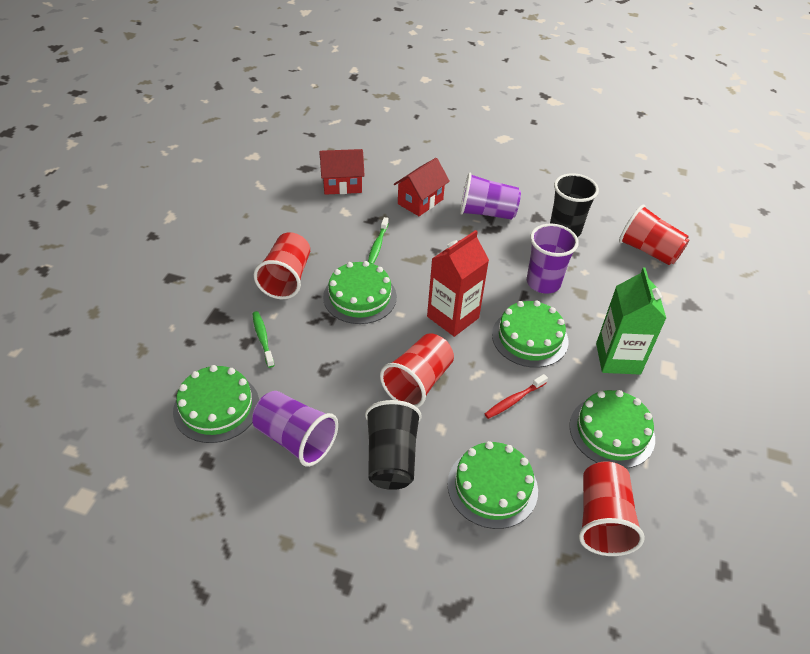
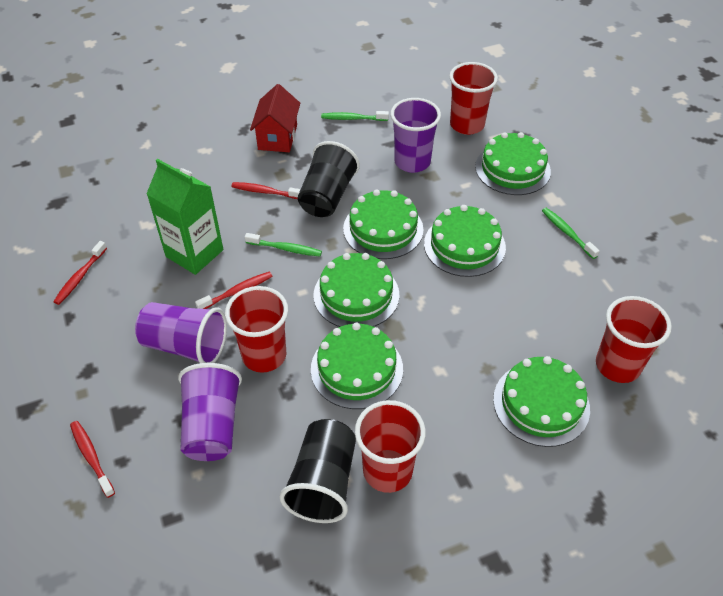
green cake: [173,365,259,443] [323,261,397,324] [447,441,538,529] [492,301,569,368] [569,390,655,468] = 5 -> [311,323,403,409] [314,253,400,327] [343,189,423,259] [424,205,506,277] [475,132,551,195] [493,356,590,447] = 6
green toothbrush: [252,311,275,368] [368,217,389,264] = 2 -> [245,233,322,256] [321,111,389,121] [542,208,600,259] = 3
red carton: [427,230,489,337] = 1 -> none = 0
red house: [320,149,365,195] [394,158,450,216] = 2 -> [250,84,300,152] = 1
red toothbrush: [485,374,548,419] = 1 -> [53,241,107,305] [70,421,115,498] [195,271,273,309] [231,182,301,199] = 4

